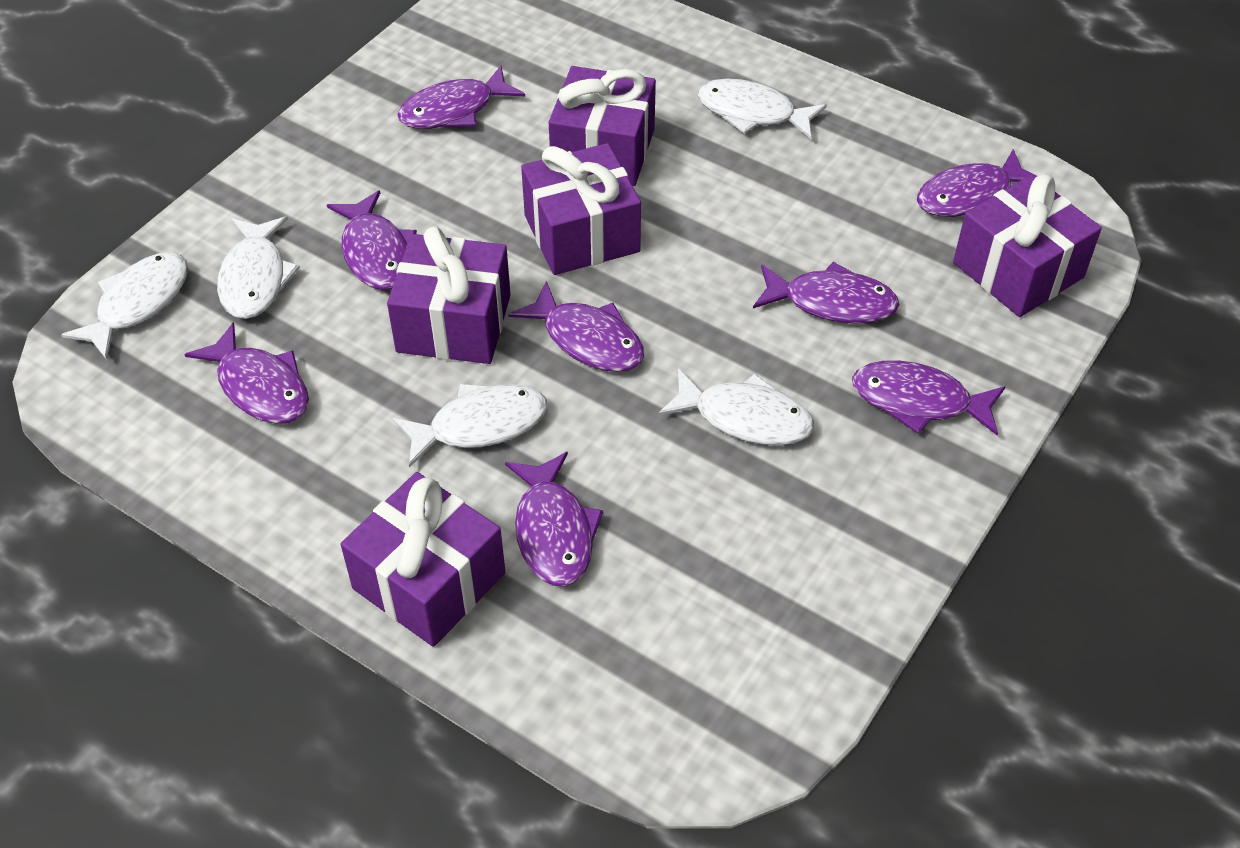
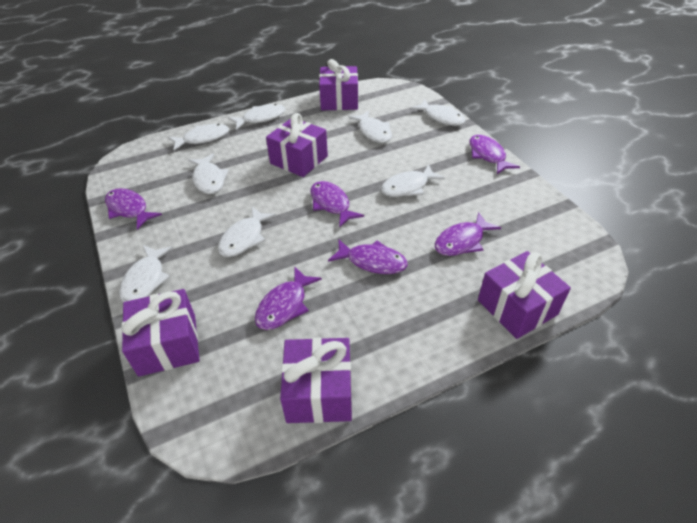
purple fish: [184,322,309,424] [327,190,417,290] [397,65,525,129] [505,452,603,586] [508,281,644,372] [753,262,900,324] [852,360,1006,436] [917,149,1037,217] = 8 -> [105,188,162,230] [255,266,322,330] [311,181,364,228] [328,240,408,274] [435,212,501,256] [469,135,520,174] = 6
white fish: [61,252,188,360] [217,217,300,319] [392,384,548,468] [658,368,814,445] [697,79,827,139] = 5 -> [119,245,173,302] [168,124,229,151] [188,154,229,194] [218,207,277,257] [228,104,285,130] [348,110,392,143] [381,164,445,197] [410,99,465,126] = 8

